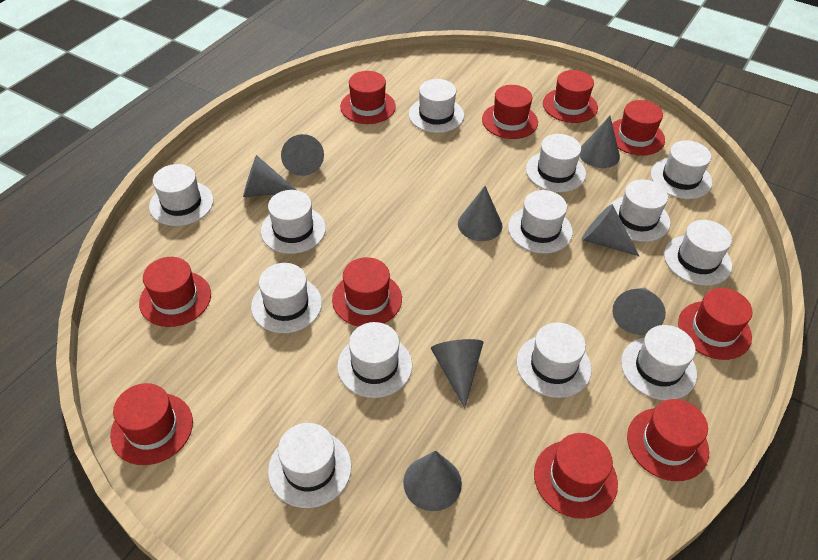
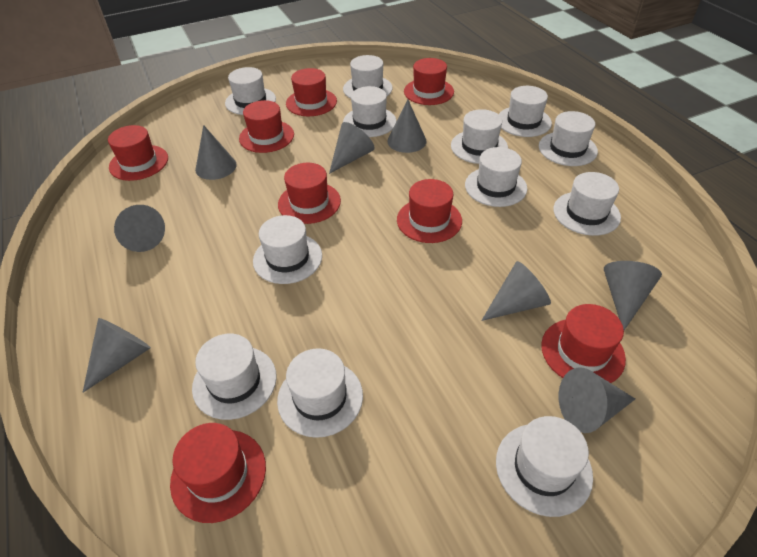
red hat: [110,383,193,465] [139,257,211,327] [332,257,402,326] [340,71,396,124] [482,85,538,139] [534,433,618,519] [543,70,598,123] [612,100,665,156] [627,399,709,481] [678,288,753,360] = 10 -> [108,125,168,181] [170,423,266,523] [239,100,294,153] [278,163,341,224] [286,68,337,116] [397,179,462,243] [404,58,454,105] [541,304,626,383] = 8
white hat: [149,164,214,226] [251,263,322,333] [261,190,326,254] [268,423,352,508] [337,322,412,398] [409,79,464,133] [508,190,573,254] [516,322,592,398] [526,134,586,192] [610,179,670,242] [621,325,697,400] [651,140,712,199] [664,220,732,286] = 13 -> [192,334,277,420] [225,67,276,115] [253,215,322,284] [277,348,363,438] [343,55,393,98] [343,86,396,137] [451,109,508,164] [465,147,527,207] [496,416,593,517] [499,86,552,137] [539,111,598,166] [553,172,621,236] = 12

